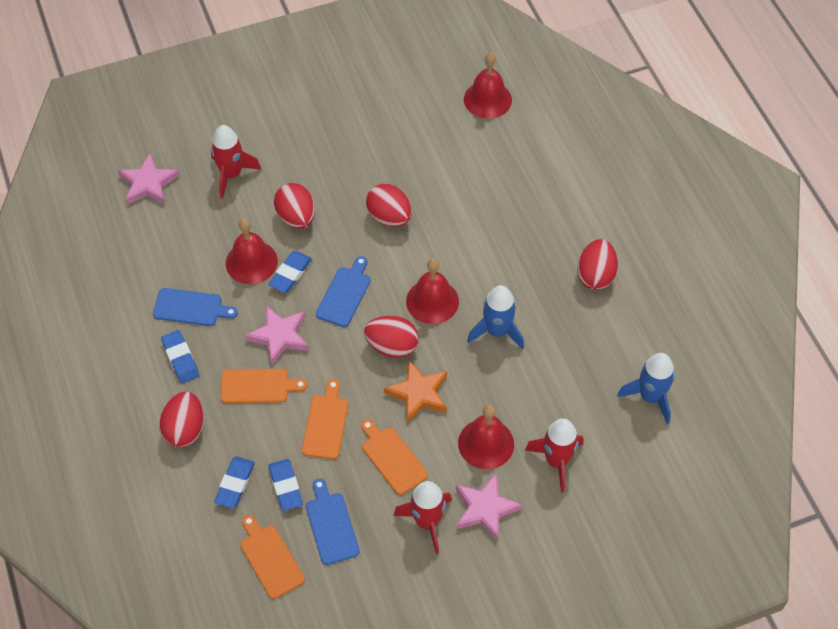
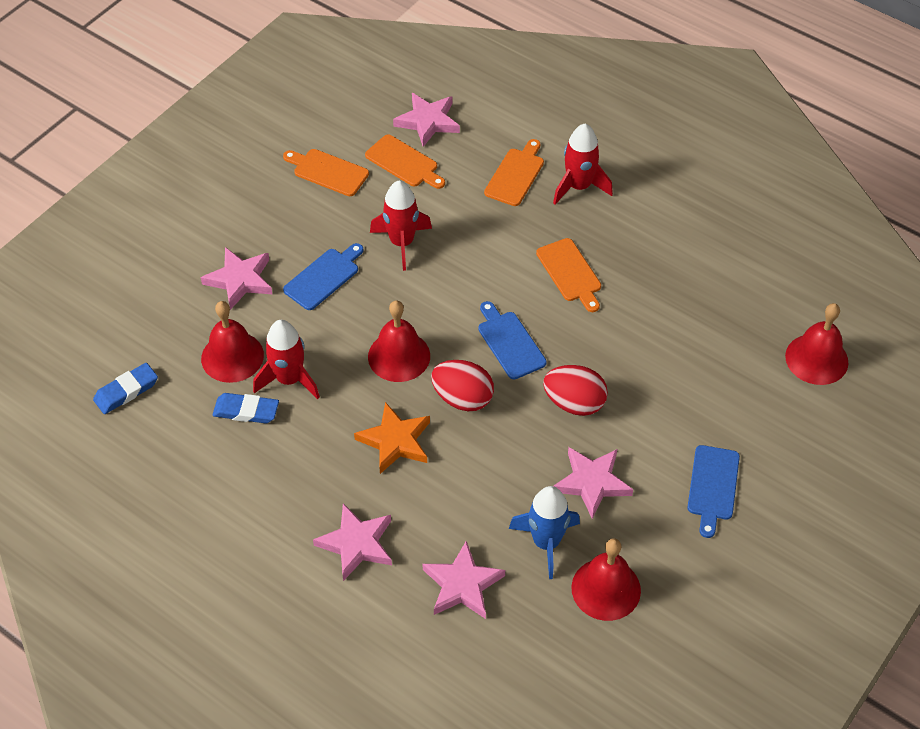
blue eraser: [161,330,199,384] [214,456,255,508] [268,251,312,293] [268,459,303,511] = 4 -> [93,363,158,414] [212,393,279,423] = 2
blue rocket: [467,285,524,350] [617,353,675,424] = 2 -> [509,486,580,579] = 1
pink star: [118,154,180,205] [245,306,309,365] [456,474,522,541] = 3 -> [201,247,272,310] [313,503,392,581] [393,93,460,147] [422,541,505,619] [554,447,633,519] = 5
red egg: [159,391,204,447] [274,183,315,228] [364,316,419,358] [366,184,412,226] [577,239,618,290] = 5 -> [431,360,494,411] [543,365,608,416] = 2

